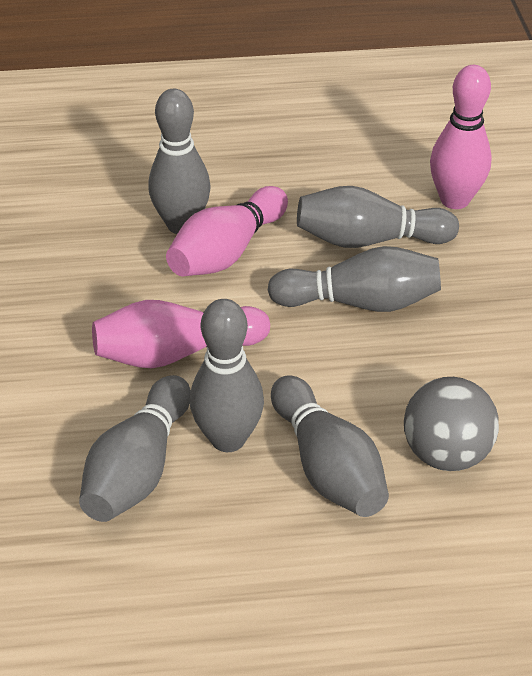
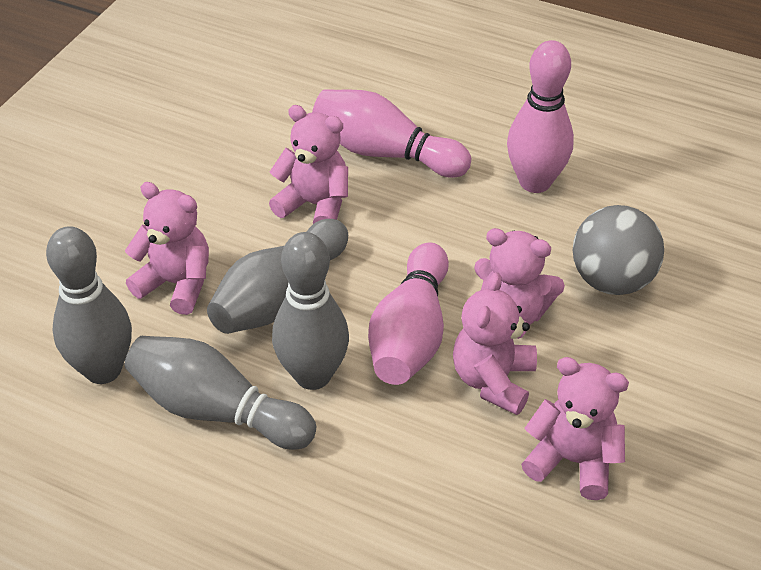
grey bowling pin: [79,375,191,522] [148,89,211,234] [190,299,264,452] [268,246,441,312] [271,376,389,517] [297,186,459,248] = 6 -> [46,226,132,384] [125,336,316,450] [207,219,348,334] [272,232,349,390] = 4
pink teddy bear: none = 0 -> [125,182,209,315] [269,105,348,224] [453,272,537,415] [474,228,565,325] [521,357,629,500] = 5

